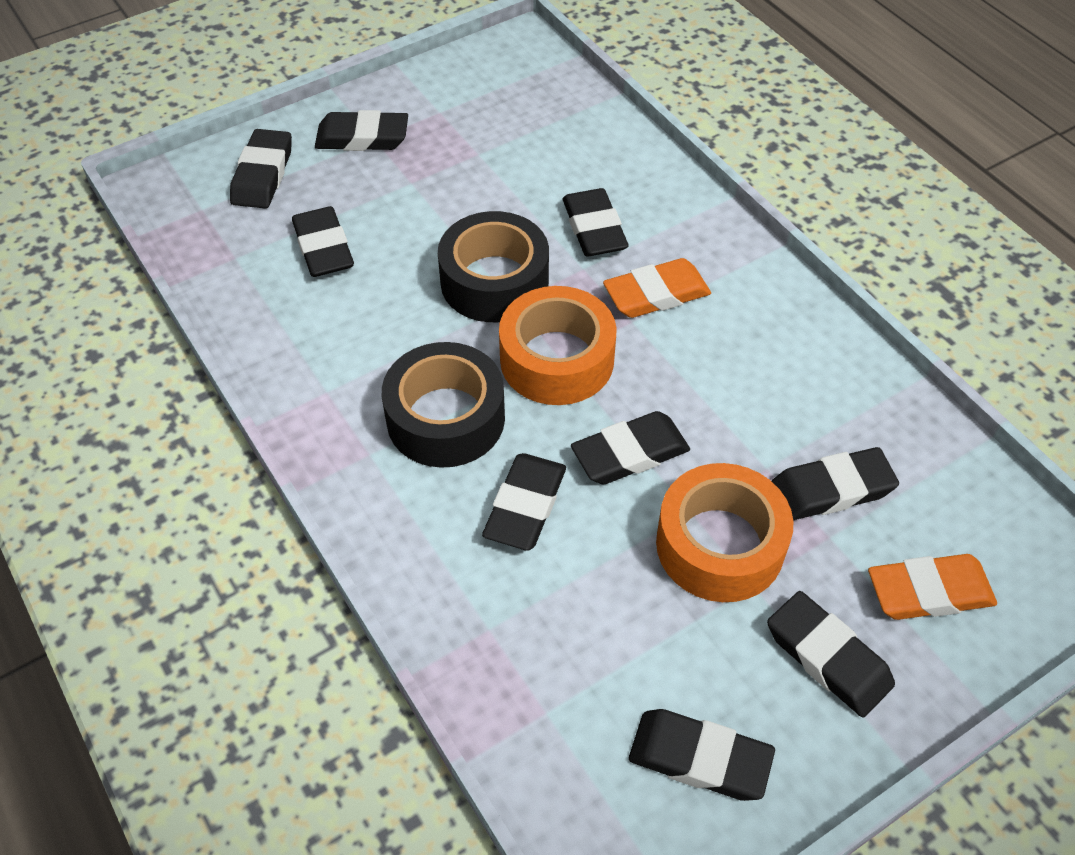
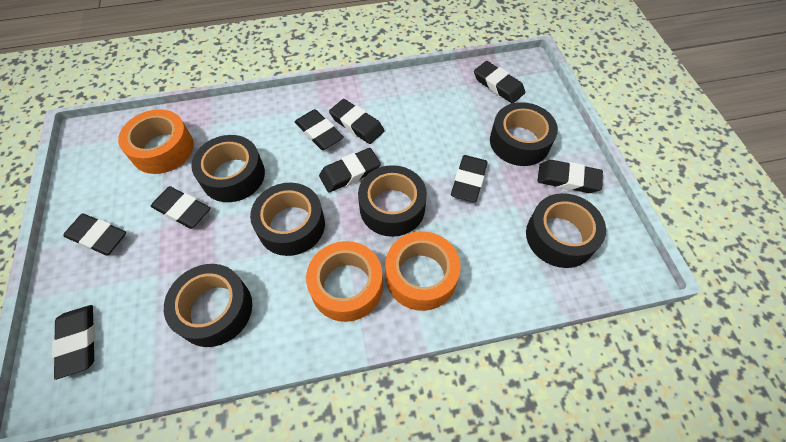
black tape: [382,342,505,468] [438,211,549,322] = 2 -> [164,264,252,347] [191,135,265,202] [250,183,325,256] [358,165,427,237] [490,102,558,166] [526,193,606,268] = 6
orange eraser: [603,258,711,318] [868,554,997,620] = 2 -> none = 0
orange tape: [499,286,617,405] [656,463,793,602] = 2 -> [118,109,194,174] [306,241,383,322] [385,231,461,311] = 3

